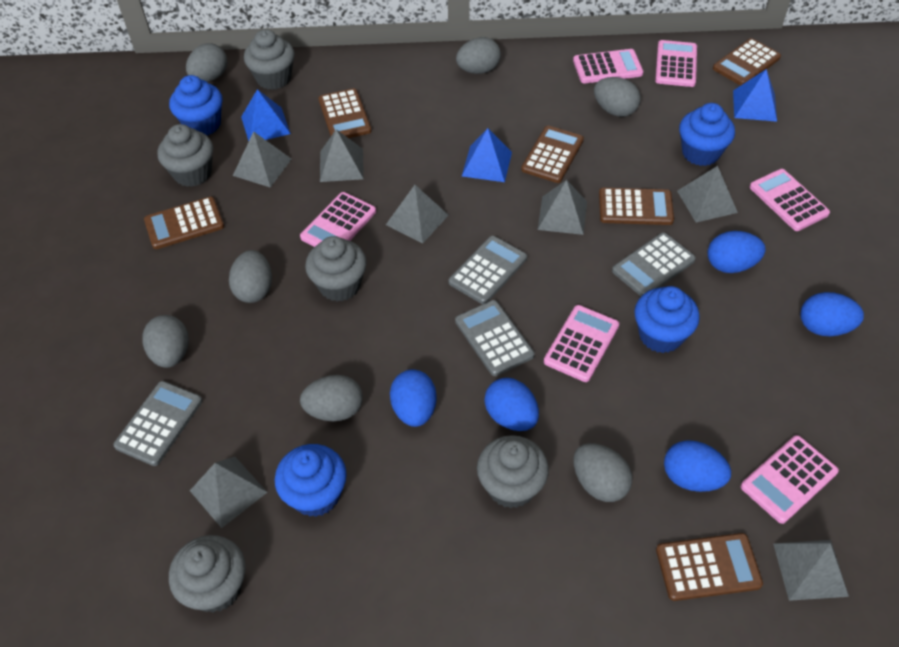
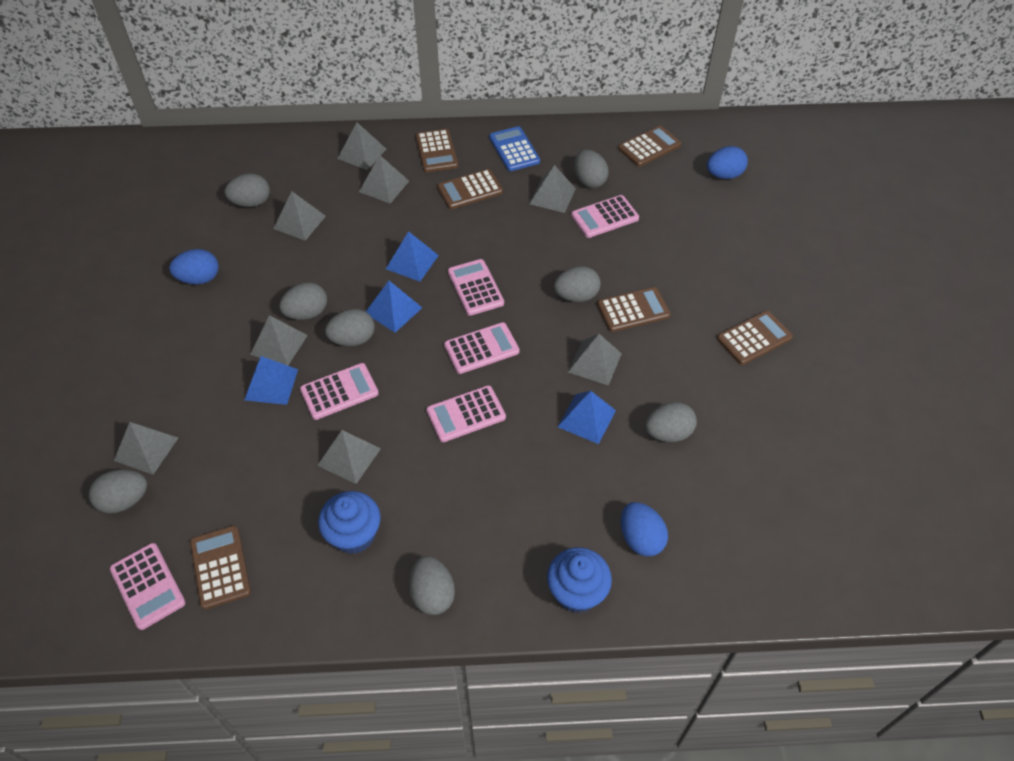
blue calculator: none = 0 -> [489,126,540,171] = 1
blue cupcake: [169,75,223,135] [275,444,347,517] [634,286,700,353] [679,103,735,166] = 4 -> [318,491,381,554] [547,547,612,613] = 2
blue egg: [390,369,437,427] [484,378,539,431] [664,440,731,492] [707,231,766,273] [801,292,864,336] = 5 -> [169,249,218,285] [621,502,668,557] [707,146,748,179] = 3
blue pyramid: [241,89,291,141] [462,128,512,182] [733,69,777,122] = 3 -> [245,356,298,405] [366,281,422,333] [386,231,439,282] [558,391,616,444] = 4
grey calculator: [113,381,202,466] [449,236,527,304] [455,300,535,376] [612,232,696,296] = 4 -> none = 0
grey cupcake: [158,124,213,187] [169,535,246,613] [244,29,295,90] [305,236,367,301] [477,435,549,508] = 5 -> none = 0
grey egg: [142,315,189,368] [186,43,227,82] [229,250,272,303] [300,375,363,421] [456,37,501,74] [573,443,632,502] [594,77,641,117] = 7 -> [89,470,147,514] [225,173,270,207] [279,282,327,320] [325,309,375,346] [409,556,455,615] [554,266,601,302] [574,150,609,188] [645,402,697,442] = 8
grey pyramid: [190,457,267,528] [233,131,291,188] [320,129,364,182] [386,185,449,244] [538,180,587,235] [677,166,738,222] [773,540,849,601] = 7 -> [114,422,178,475] [250,315,308,366] [273,192,326,241] [317,430,381,484] [337,123,386,170] [359,155,409,204] [530,165,576,213] [568,334,622,385] = 8

